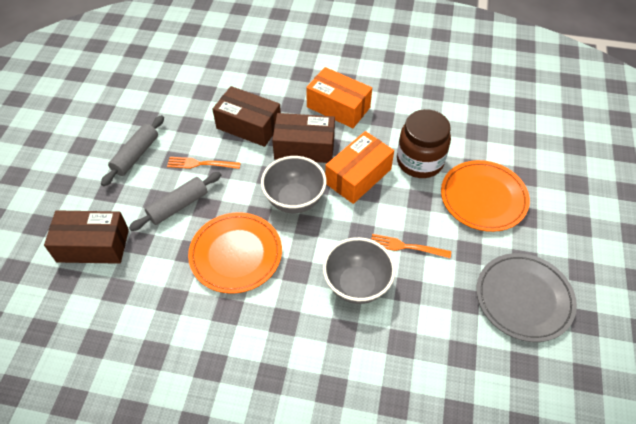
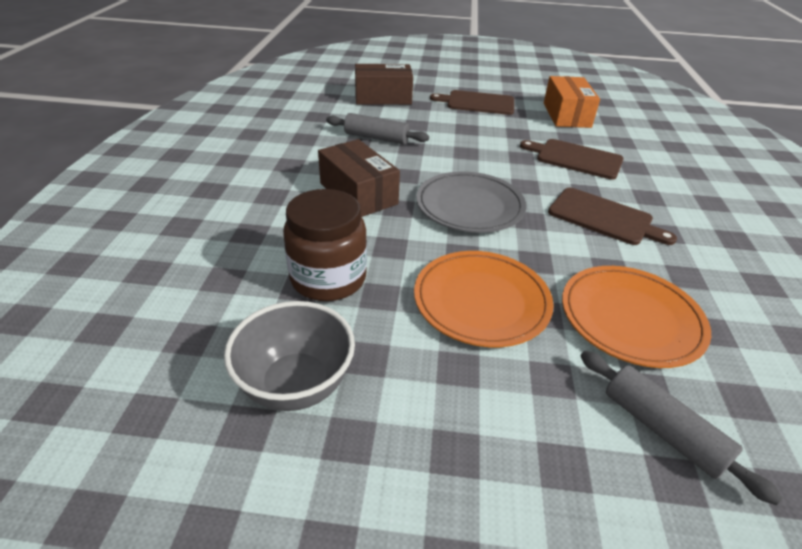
brown box: [44,210,129,264] [212,86,281,147] [272,113,335,163] = 3 -> [318,139,400,217] [355,64,413,105] = 2
brown cutting board: none = 0 -> [430,90,514,115] [520,139,624,180] [548,188,677,245] = 3
grey bowl: [261,156,327,213] [323,237,396,304] = 2 -> [224,301,355,411] = 1
orange box: [306,67,372,128] [325,131,394,204] = 2 -> [544,76,600,128] = 1
orange fork: [167,157,241,169] [371,234,451,258] = 2 -> none = 0

